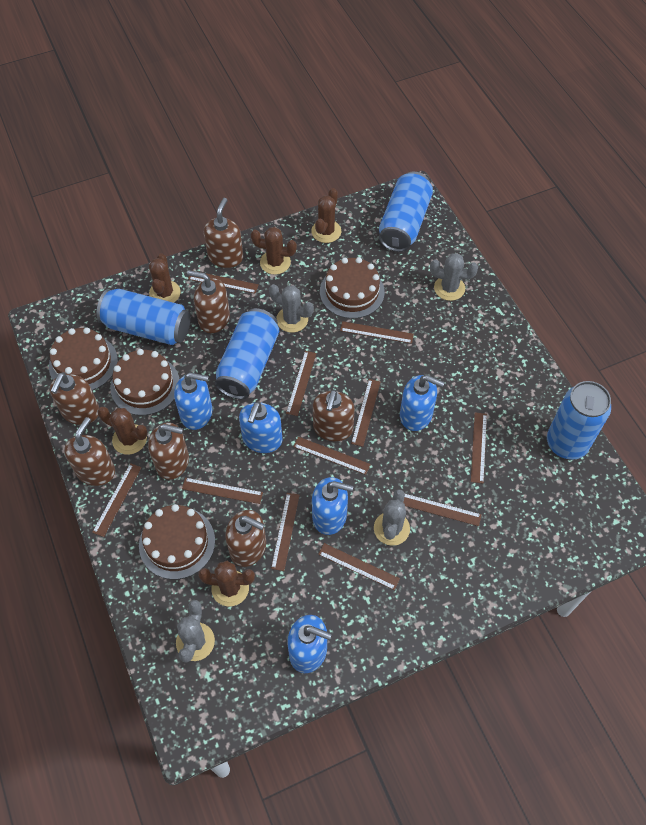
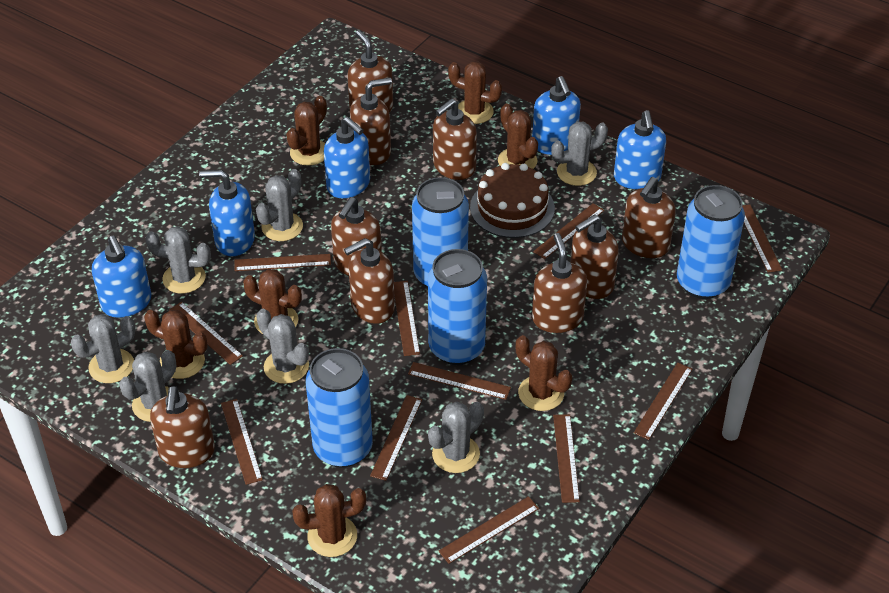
brown cactus: [97,407,148,455] [149,253,181,303] [198,561,255,607] [251,227,297,274] [311,188,341,243] = 5 -> [144,310,208,379] [243,269,302,335] [286,96,327,166] [292,484,366,557] [448,62,502,124] [498,104,538,169] [516,335,572,411] = 7
brown cake: [49,327,118,390] [110,349,180,415] [139,504,215,579] [320,257,385,319] = 4 -> [470,163,555,238] = 1
brown soap dispenser: [50,372,99,425] [64,417,115,486] [148,423,189,480] [187,270,230,333] [203,198,243,268] [225,510,266,567] [313,390,355,441] = 7 -> [150,386,215,468] [331,197,382,276] [344,238,395,324] [347,30,393,113] [350,78,392,165] [433,99,477,180] [532,233,587,333] [570,214,619,299] [622,177,676,258] = 9
grey cactus: [176,600,215,663] [269,284,314,333] [374,489,410,546] [430,253,478,301] = 4 -> [71,314,135,383] [119,350,176,422] [145,226,211,293] [256,169,303,241] [256,309,309,384] [428,402,484,473] [551,121,608,186] = 7

